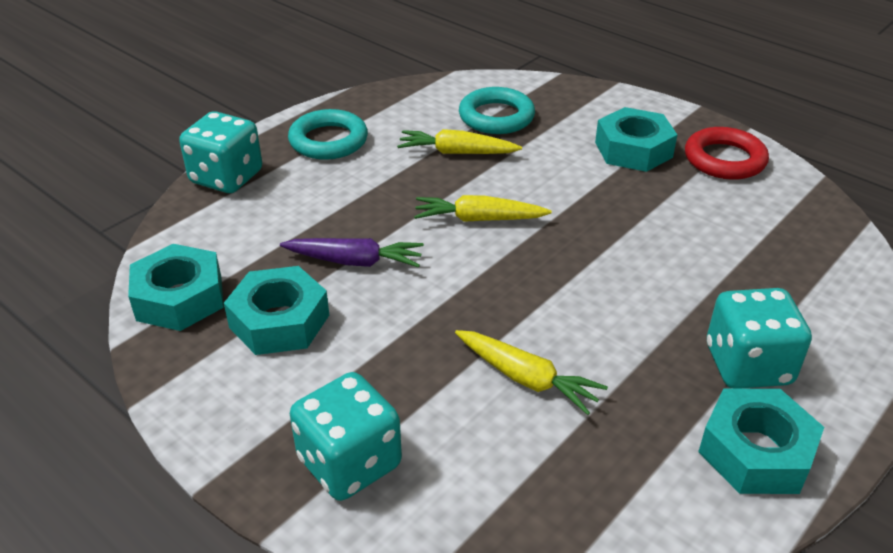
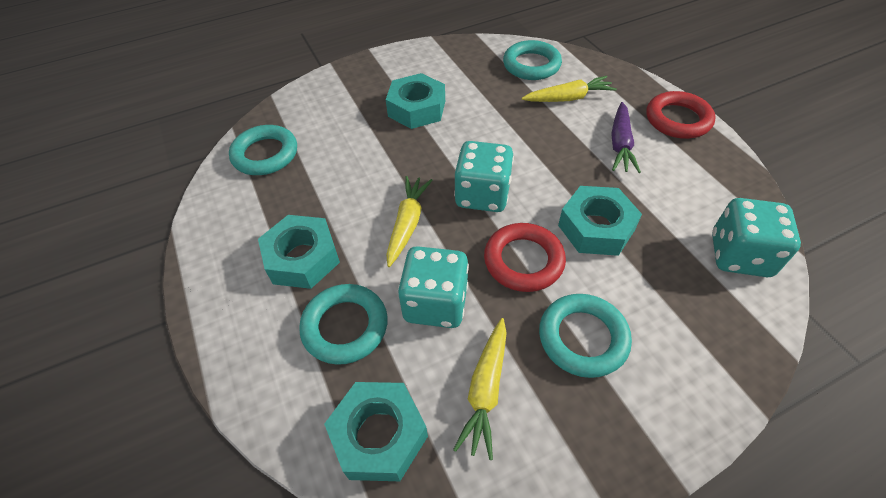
red ring: [685,127,769,180] = 1 -> [484,223,566,292] [646,91,716,139] = 2
turquoise ring: [288,109,368,160] [459,87,535,134] = 2 -> [229,125,297,175] [299,284,388,365] [503,40,562,80] [539,294,632,378] = 4

